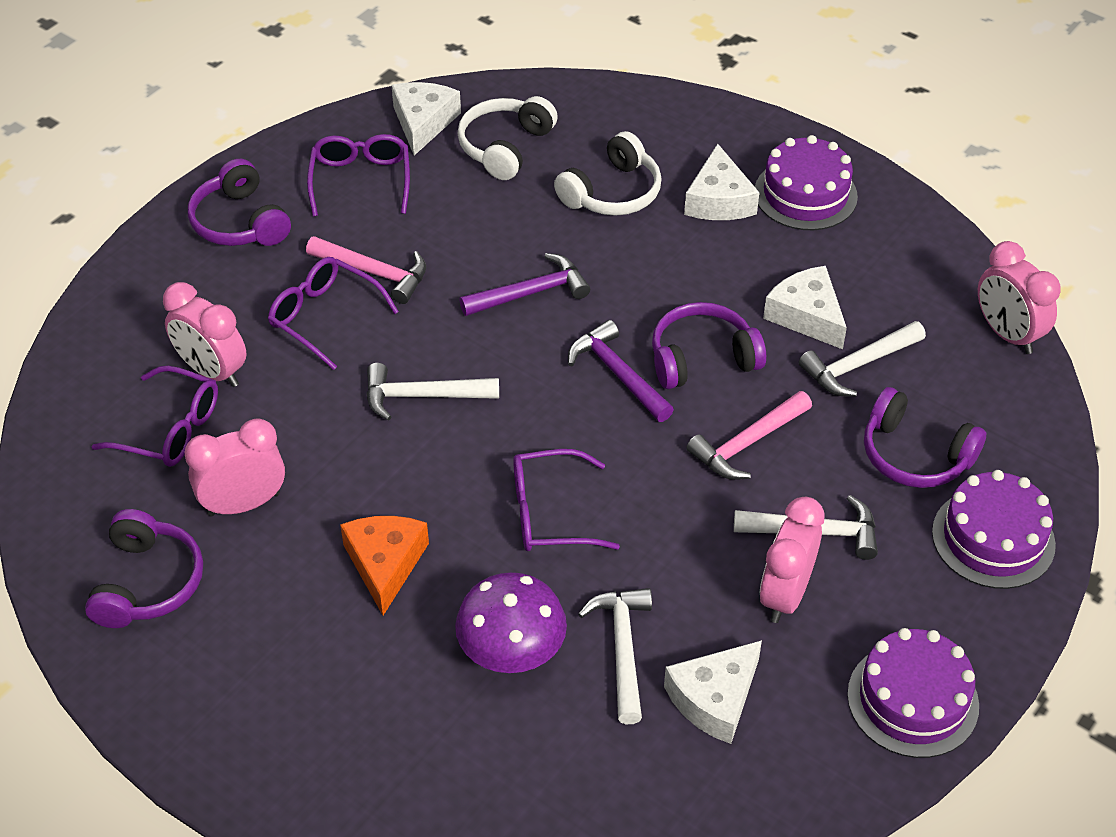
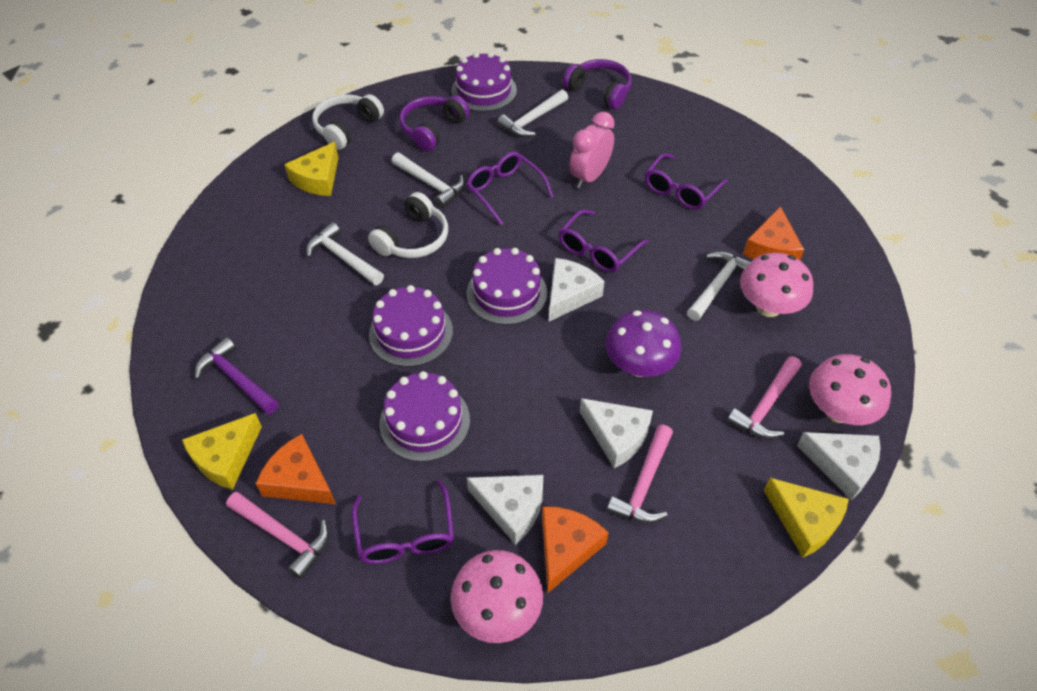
orange cheese: [340,516,429,615] = 1 -> [256,434,336,504] [542,506,609,593] [743,206,804,260] = 3
pink clock: [163,282,247,387] [184,418,285,517] [760,497,825,623] [978,241,1060,354] = 4 -> [569,112,615,189] = 1
pink hammer: [306,236,426,304] [686,391,812,480] = 2 -> [226,492,329,579] [607,425,673,524] [727,356,802,439] = 3
pink mushroom: none = 0 -> [451,550,543,643] [740,253,814,317] [809,354,891,425] = 3
purple cake: [755,135,858,230] [847,628,979,758] [932,470,1056,589] = 3 -> [369,285,453,367] [380,371,470,462] [451,52,517,112] [467,248,547,325] = 4
purple hammer: [460,253,590,316] [568,320,674,422] = 2 -> [195,337,278,414] = 1
purple headphones: [85,509,203,628] [188,159,291,246] [652,302,766,389] [864,387,986,488] = 4 -> [399,96,470,152] [563,59,632,110] = 2
yellow cheese: none = 0 -> [182,413,262,490] [284,142,339,196] [764,478,849,558] = 3

